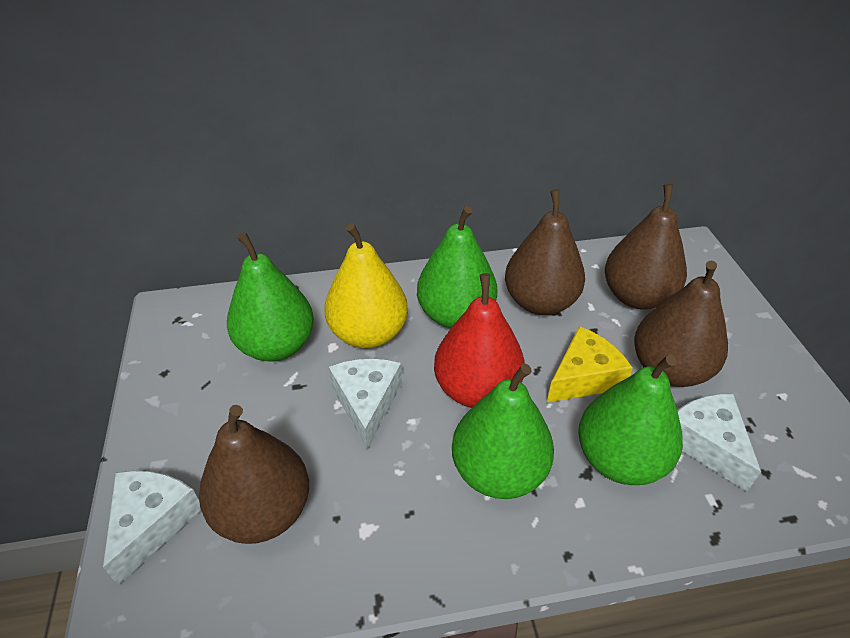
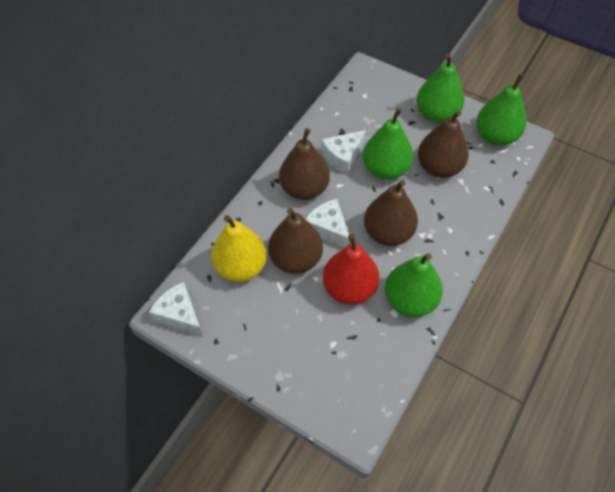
yellow cheese: [547,326,633,403] = 1 -> none = 0

